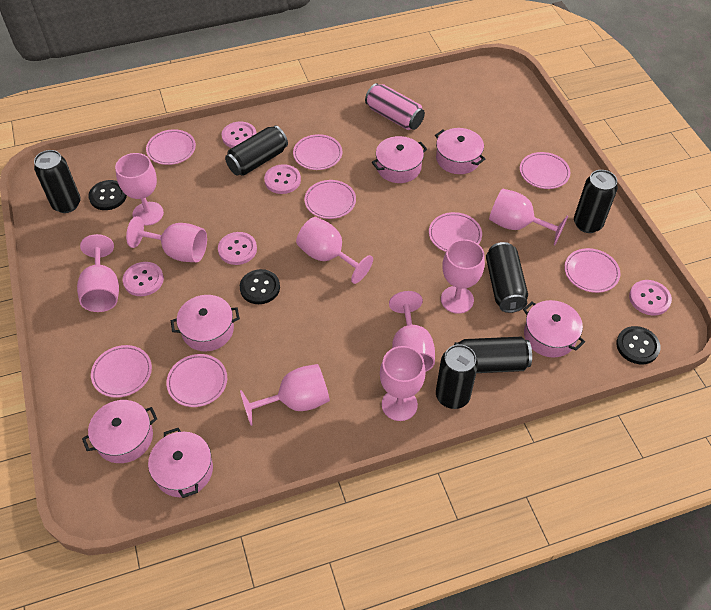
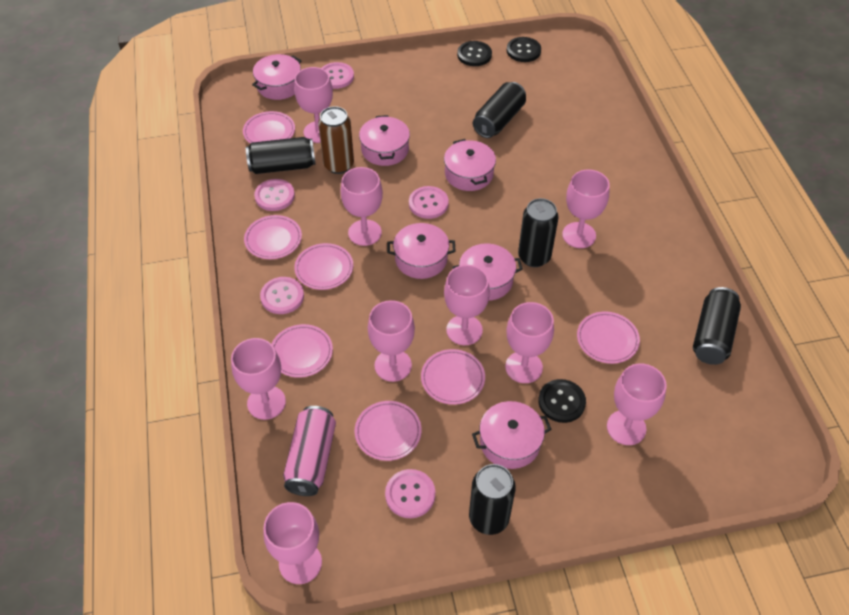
black can: [34,150,81,213] [225,126,288,176] [436,344,478,409] [454,337,532,373] [486,242,528,313] [574,170,618,233] = 6 -> [246,137,316,174] [469,464,516,535] [473,82,526,138] [518,198,558,267] [693,287,741,365] = 5
brown can: none = 0 -> [318,106,354,174] = 1
pink plate: [91,345,152,398] [146,129,196,165] [166,354,227,407] [293,134,342,170] [304,180,356,219] [429,212,482,252] [520,152,570,189] [564,248,620,293] = 8 -> [243,111,295,144] [244,215,302,259] [271,324,333,378] [294,243,353,290] [355,401,422,461] [421,349,485,405] [577,311,640,364] = 7

